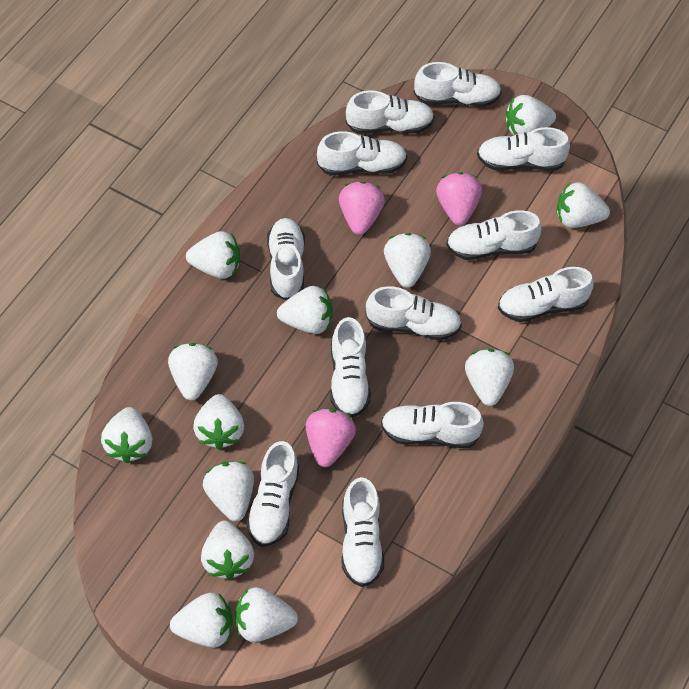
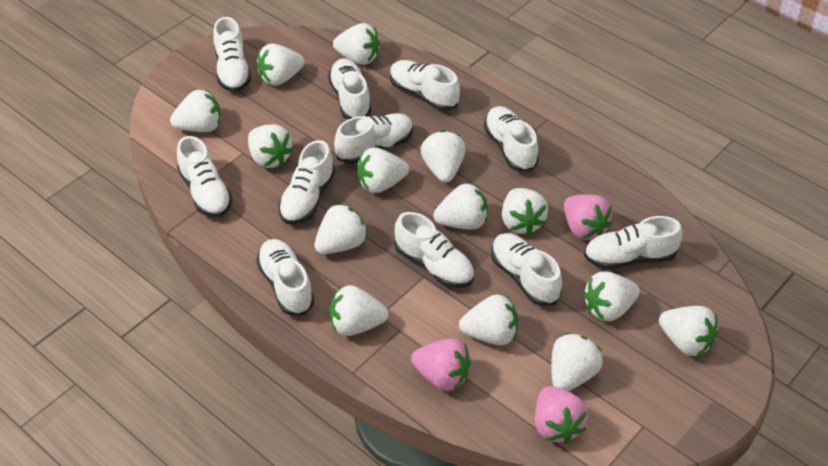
white shoe: [246,441,299,547] [267,218,305,300] [317,131,407,175] [330,317,370,417] [342,477,384,587] [346,91,435,134] [365,286,462,340] [381,402,484,448] [414,62,502,107] [446,210,542,260] [477,127,570,171] [498,267,594,322] = 12 -> [177,136,233,217] [213,17,252,92] [256,239,315,316] [278,140,335,224] [328,59,372,120] [334,113,413,164] [390,60,460,111] [394,212,474,288] [484,106,539,172] [491,233,562,306] [584,216,682,270] = 11
white strawberry: [101,407,153,463] [168,343,218,400] [170,592,233,648] [186,231,240,279] [193,394,244,450] [201,521,254,580] [203,461,254,522] [235,587,298,642] [277,286,333,334] [384,233,431,288] [465,349,514,406] [505,95,556,135] [556,182,610,228] = 13 -> [170,90,221,132] [248,124,293,168] [256,43,305,86] [314,203,368,254] [330,285,388,336] [333,23,380,65] [357,147,409,193] [421,130,466,183] [433,184,488,230] [459,294,518,345] [502,188,548,235] [551,333,603,391] [583,272,640,321] [659,306,718,356] = 14

